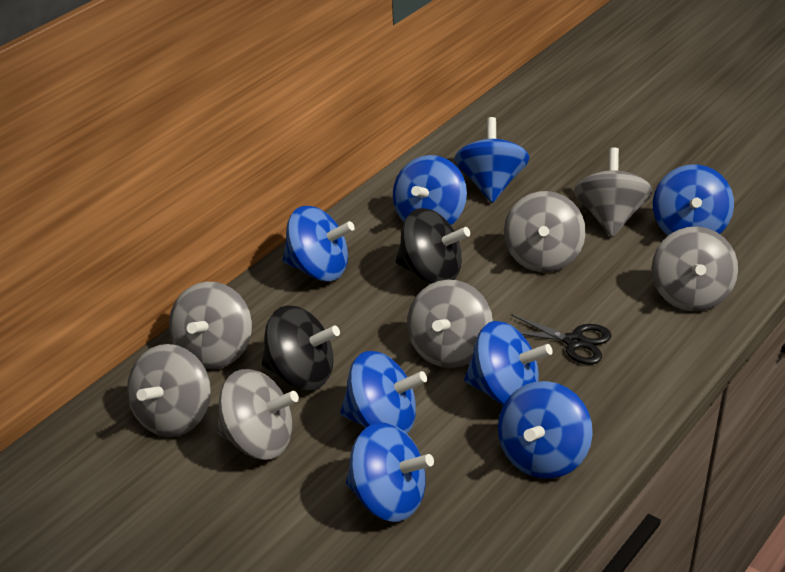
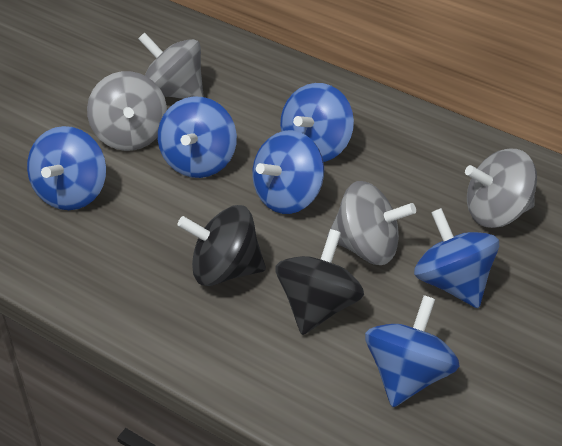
black scissors: [511,314,612,365] = 1 -> none = 0
blue spinning top: [283,206,355,281] [340,351,427,434] [346,423,434,522] [393,155,467,225] [454,117,529,203] [464,321,553,405] [498,381,593,479] [653,164,734,235] = 8 -> [27,126,106,210] [158,96,237,178] [252,130,324,214] [280,83,354,162] [365,295,459,407] [414,208,499,308] = 6
grey spinning top: [127,344,211,437] [169,282,252,369] [216,369,299,460] [407,280,493,368] [504,191,586,272] [574,148,653,237] [652,226,738,311] = 7 -> [87,71,167,151] [138,32,204,99] [327,181,416,265] [465,149,537,228] = 4

